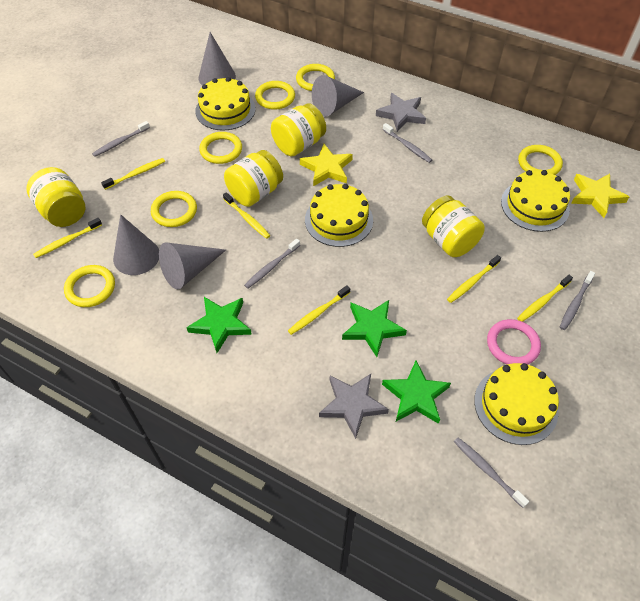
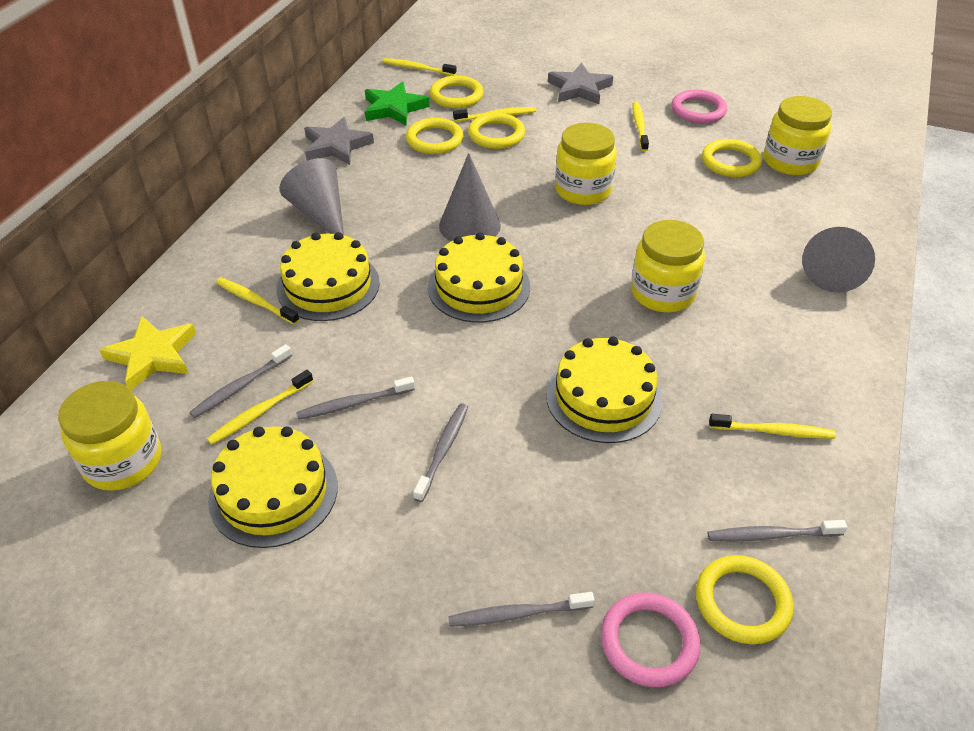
green star: [186,297,252,353] [342,300,407,357] [382,360,451,424] = 3 -> [365,81,430,126] = 1
grey cone: [113,214,159,275] [159,242,226,289] [199,32,236,85] [312,75,364,117] = 4 -> [279,158,344,235] [439,153,501,241] [802,227,875,293] = 3
pink ring: [487,319,541,365] = 1 -> [601,592,700,687] [671,89,727,123] = 2
yellow ring: [64,265,115,307] [151,191,197,227] [199,132,242,164] [255,81,295,110] [296,64,335,91] [518,145,563,175] = 6 -> [406,118,463,154] [430,76,483,108] [468,113,525,149] [696,555,794,644] [702,139,762,177] = 5
yellow star: [300,144,353,186] [571,174,629,218] = 2 -> [99,316,196,390] = 1

